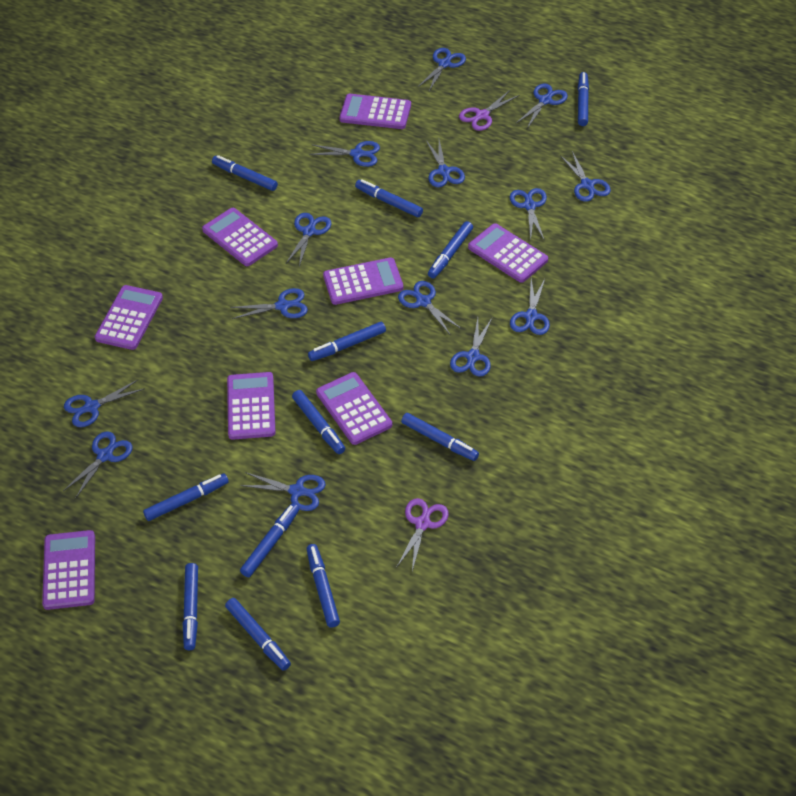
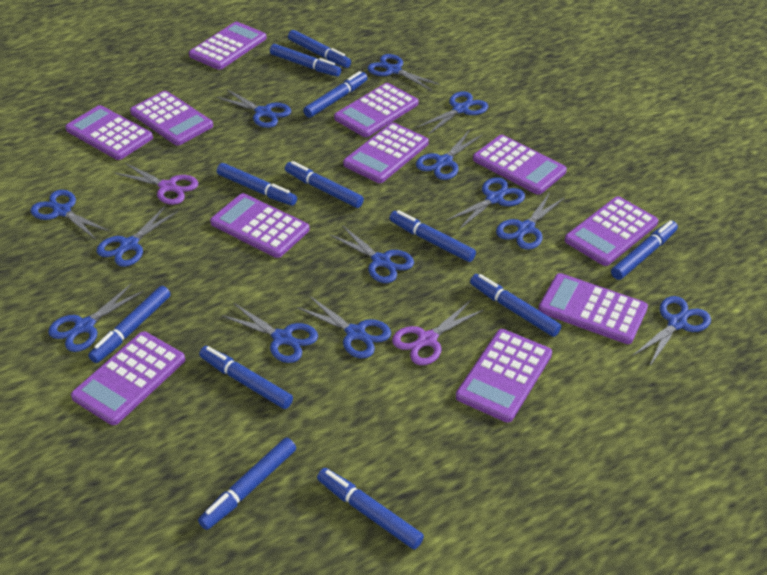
blue scissors: [63,431,133,499] [64,379,145,427] [230,288,308,319] [240,472,326,511] [286,213,331,267] [309,141,380,167] [398,281,462,334] [418,48,466,91] [426,140,465,187] [450,318,492,377] [510,188,547,240] [510,279,550,335] [516,84,568,128] [560,151,611,202] = 14 -> [31,190,110,240] [48,283,144,352] [96,206,178,267] [217,89,291,128] [222,303,318,363] [297,296,391,358] [330,225,414,283] [367,54,440,91] [416,131,483,180] [418,91,488,135] [446,177,525,229] [496,192,565,250] [634,296,711,365] = 13
purple calculator: [42,530,95,610] [95,285,163,350] [202,208,278,266] [227,372,276,440] [316,372,392,445] [323,257,403,305] [339,94,411,129] [468,223,548,283] = 8 -> [65,105,153,160] [71,332,185,425] [130,91,213,146] [189,22,267,70] [210,193,310,258] [334,83,418,137] [343,123,429,183] [456,329,552,423] [473,135,567,195] [538,273,648,344] [565,197,658,266] = 11

